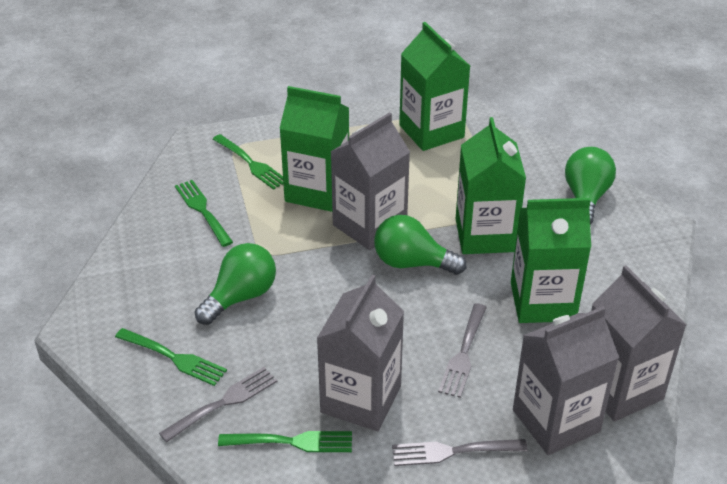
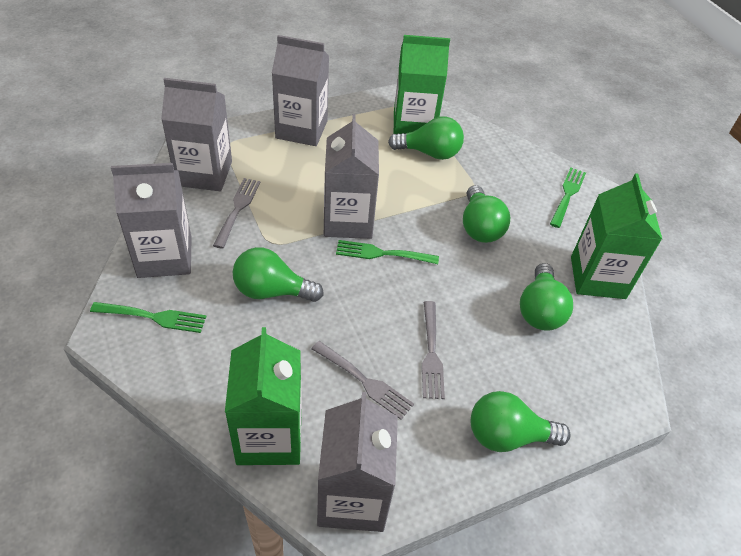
green carton: [279,86,349,212] [399,22,470,151] [456,117,526,254] [511,198,591,323] = 4 -> [225,327,302,465] [394,35,450,134] [571,173,662,299] = 3
green fork: [115,328,227,386] [175,180,233,247] [213,134,283,190] [218,431,352,452] = 4 -> [90,302,207,333] [336,240,439,264] [550,168,586,228] = 3
green light bulb: [195,243,276,325] [374,215,467,275] [565,147,616,225] = 3 -> [233,247,324,302] [388,116,464,160] [463,185,510,243] [471,391,571,452] [520,263,573,331] = 5
grey carton: [317,275,404,431] [330,112,410,250] [513,306,619,455] [591,265,686,422] = 4 -> [111,163,192,278] [161,78,232,191] [272,35,329,146] [317,392,398,532] [324,114,379,239] = 5

